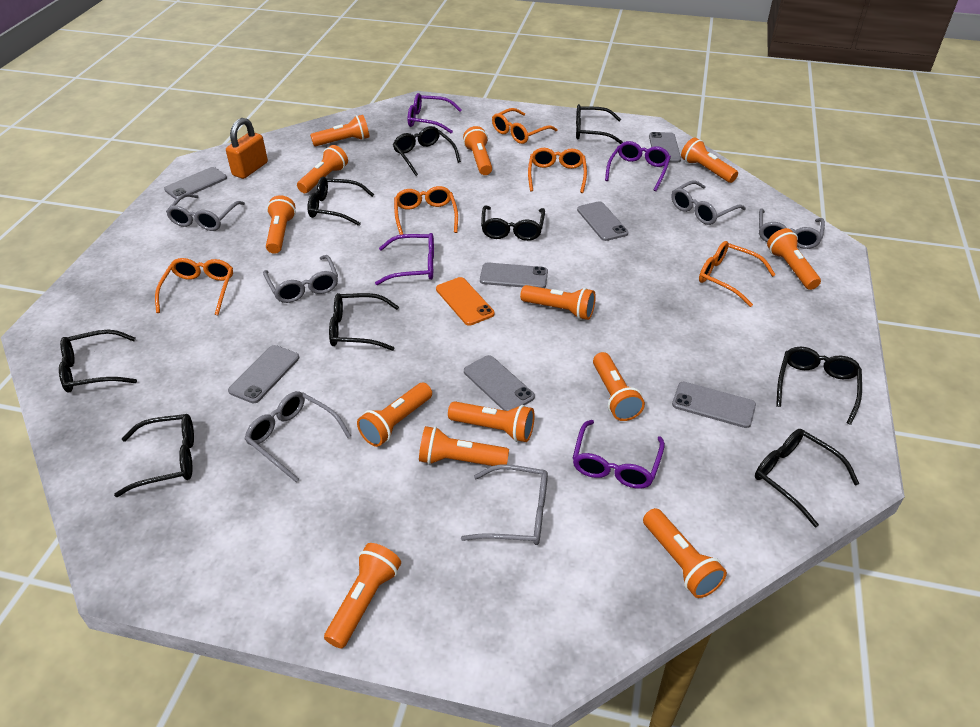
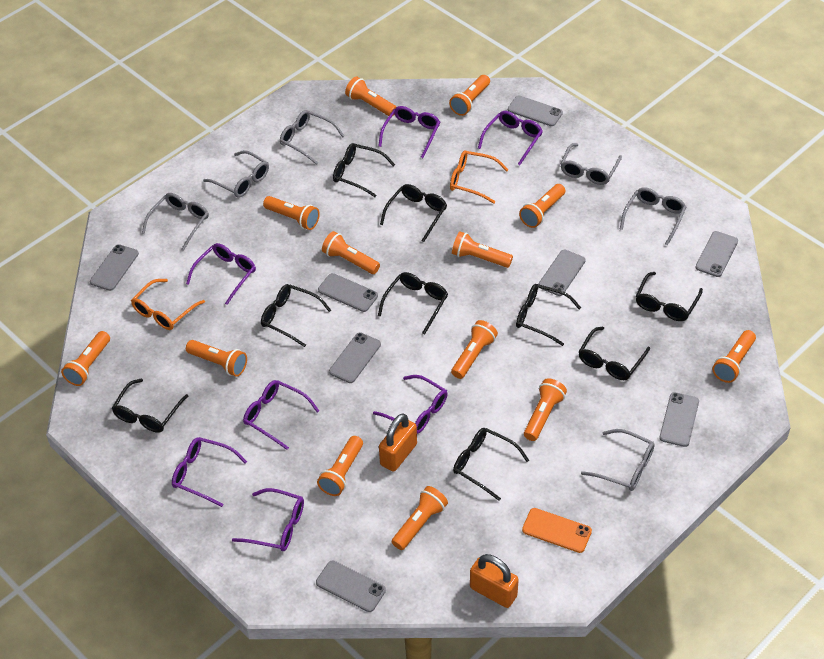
grey phone: [164,167,227,199] [228,345,299,403] [464,355,535,411] [480,262,548,288] [577,201,628,241] [649,132,681,163] [672,382,756,428] = 7 -> [90,244,139,291] [316,561,386,612] [318,273,378,312] [329,332,381,383] [508,96,563,126] [539,250,586,296] [659,392,699,447] [695,231,738,277] = 8
orange glasses: [155,258,233,315] [394,186,458,235] [492,108,558,144] [528,148,587,193] [699,241,776,307] = 5 -> [131,279,205,330] [450,150,508,204] = 2
orange padlock: [226,118,268,179] = 1 -> [379,413,417,472] [470,554,519,608] = 2
purple glasses: [375,233,434,285] [408,93,462,134] [573,420,665,489] [605,141,671,191] = 4 -> [172,437,247,507] [186,243,256,305] [232,488,304,551] [243,380,319,450] [373,375,448,434] [378,106,440,158] [478,111,543,165] = 7

